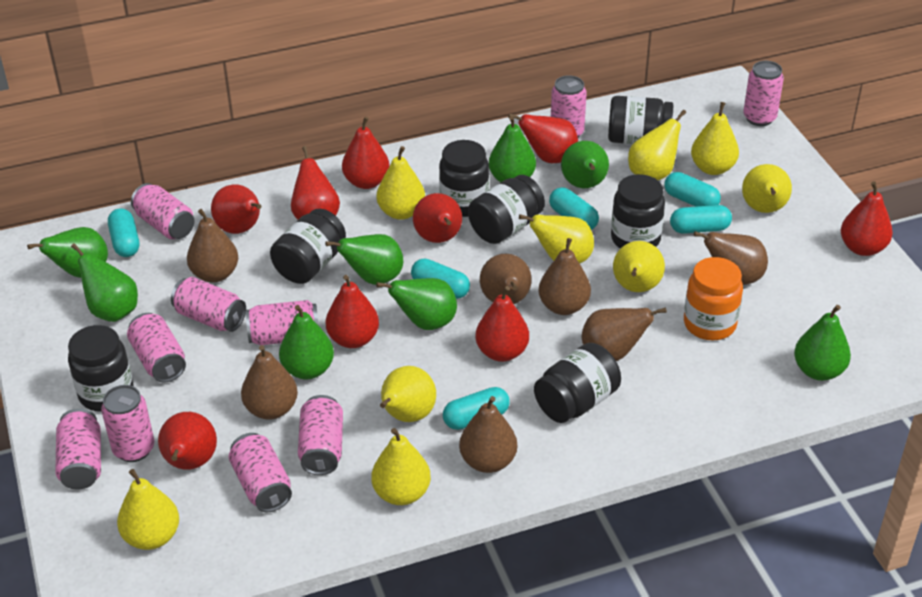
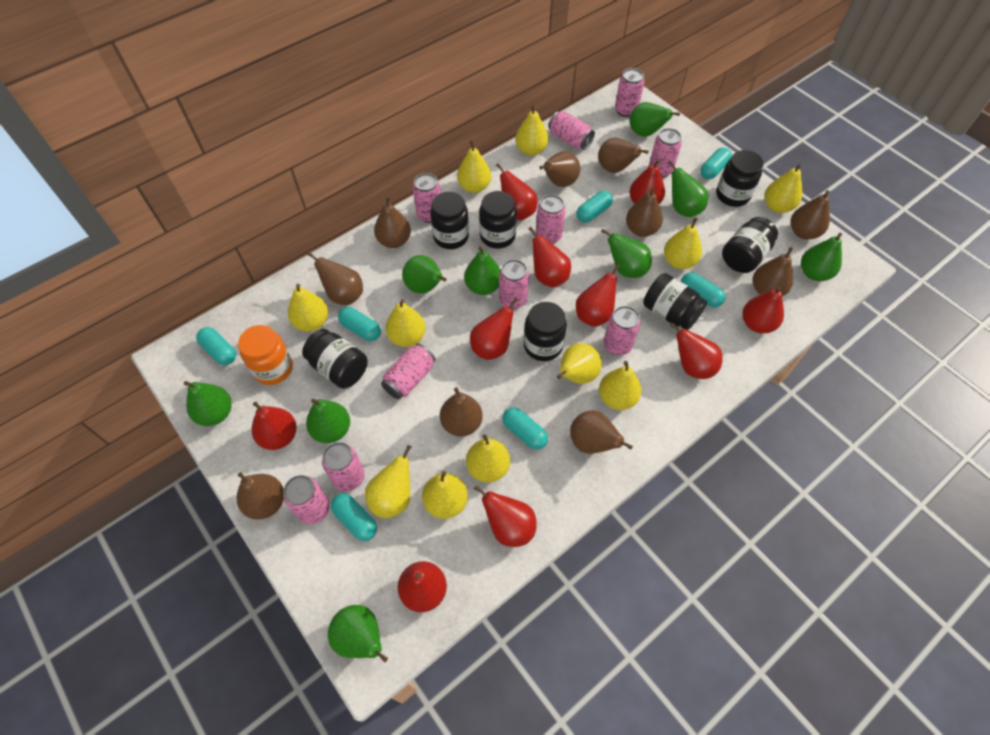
brown pear: [187,209,238,283] [241,345,298,420] [459,396,517,473] [480,253,532,304] [538,238,591,315] [582,307,667,361] [694,231,768,285] = 7 -> [237,472,284,520] [307,252,363,305] [374,196,411,248] [440,387,483,437] [539,151,580,187] [570,410,633,454] [598,138,649,173] [626,187,663,237] [753,247,793,296] [791,190,830,239] = 10
green pear: [27,227,108,278] [71,243,138,322] [279,305,334,380] [325,234,403,285] [376,278,457,330] [489,116,536,182] [561,141,609,188] [794,305,851,381] = 8 -> [184,381,232,426] [306,399,350,443] [328,605,388,662] [402,255,447,293] [464,247,500,295] [601,229,652,278] [629,102,680,137] [668,161,709,217] [801,233,842,281] = 9
red pear: [158,412,217,470] [211,184,261,234] [291,146,340,220] [325,275,379,348] [342,116,390,189] [413,193,462,243] [475,286,529,362] [508,113,578,163] [841,181,893,256] = 9 -> [252,402,297,450] [398,561,447,612] [470,298,518,360] [474,485,537,547] [496,163,538,220] [529,227,571,287] [576,264,620,327] [629,159,665,204] [670,323,723,379] [743,286,784,333] = 10
turquoise capsule: [108,208,139,257] [411,258,470,299] [443,387,510,430] [549,187,599,230] [664,172,721,207] [670,205,732,234] = 6 -> [196,327,236,365] [331,493,377,541] [338,307,381,341] [502,407,548,450] [577,191,613,223] [681,272,725,307] [700,147,732,179] = 7
yellow pear: [117,469,179,550] [371,428,431,505] [377,146,425,220] [380,366,436,422] [519,214,594,263] [613,241,665,292] [628,110,686,180] [691,102,739,175] [742,164,792,213] = 9 -> [288,284,328,332] [365,445,411,518] [385,299,426,347] [422,471,468,519] [457,140,491,193] [466,434,510,482] [515,105,549,156] [557,343,602,384] [599,361,642,410] [664,217,702,269] [765,163,802,213] = 11

